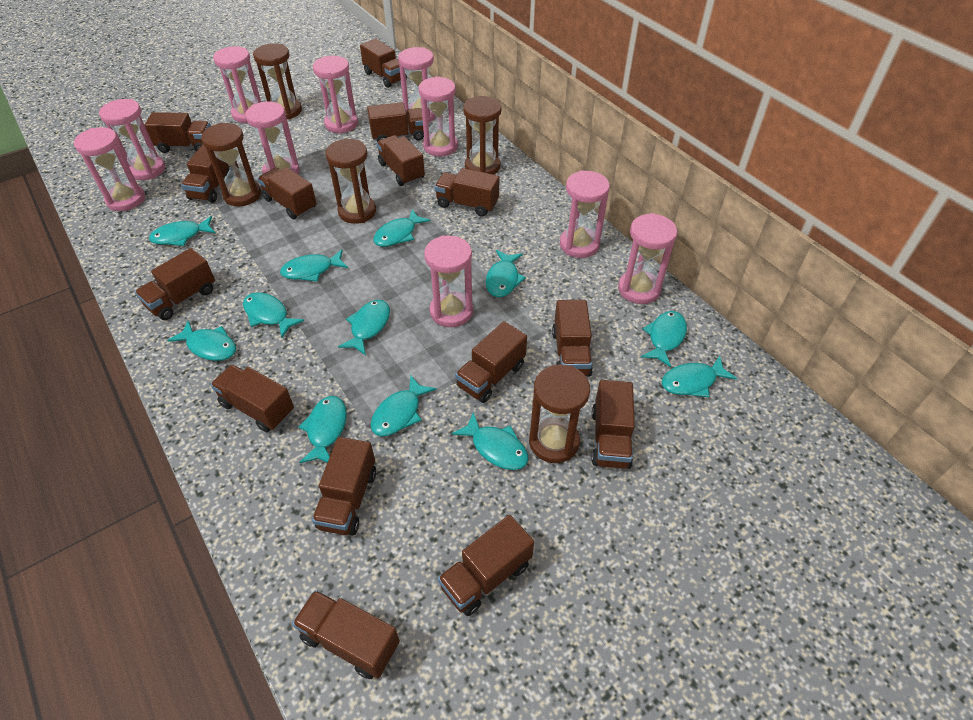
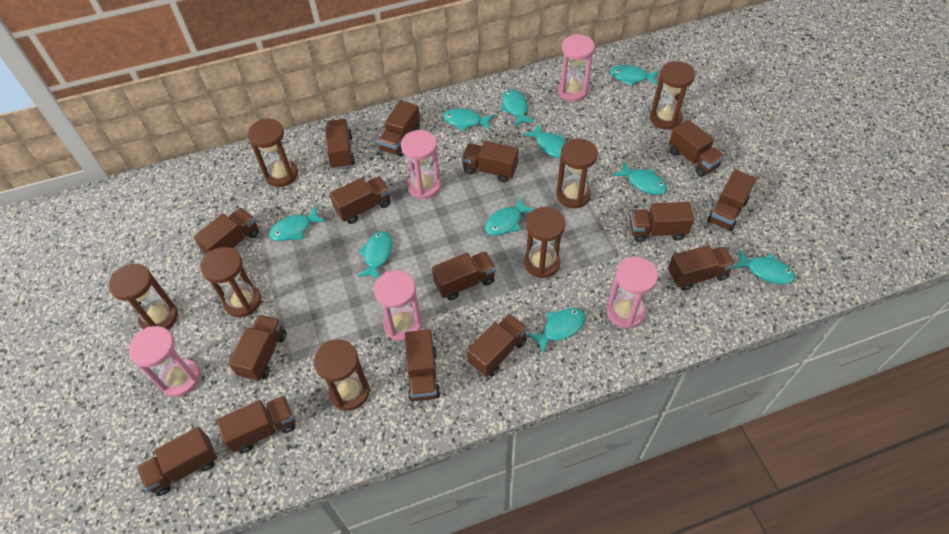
brown hourglass: [201,123,261,206] [253,43,302,119] [325,139,376,224] [463,96,502,175] [529,364,590,463] = 5 -> [109,264,178,330] [200,247,261,317] [248,118,298,187] [313,339,370,411] [524,207,566,278] [556,138,598,208] [650,61,695,129] = 7
pink hourglass: [74,127,145,211] [99,99,165,180] [213,46,261,123] [245,102,300,174] [313,56,358,134] [398,47,436,123] [418,76,458,156] [424,235,473,327] [560,170,610,258] [618,213,677,304] = 10 -> [129,326,200,397] [374,270,422,341] [401,130,441,199] [558,34,595,102] [607,257,658,329] = 5
turquoise fish: [149,216,216,246] [167,321,236,361] [243,292,304,338] [280,249,348,282] [298,396,347,463] [338,300,390,355] [371,375,436,436] [373,209,430,247] [452,412,528,470] [486,250,526,297] [641,311,687,368] [662,356,737,397] = 12 -> [269,206,326,241] [358,231,392,279] [443,108,494,132] [485,197,535,236] [500,89,534,127] [523,124,566,158] [527,308,585,353] [610,65,659,86] [613,161,667,195] [733,250,795,284] = 10

